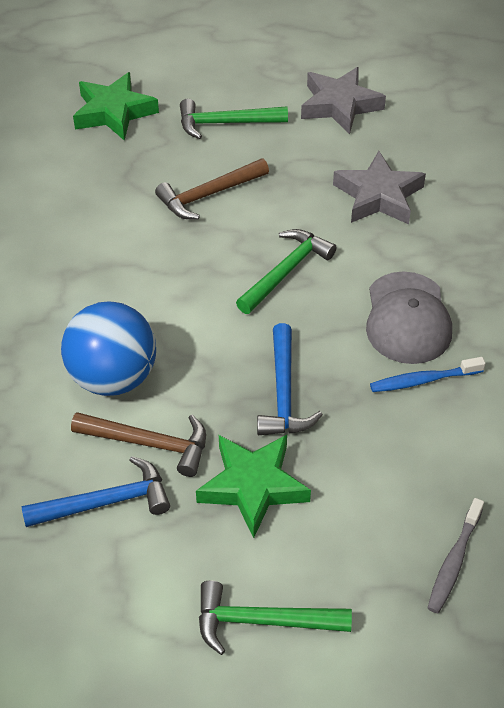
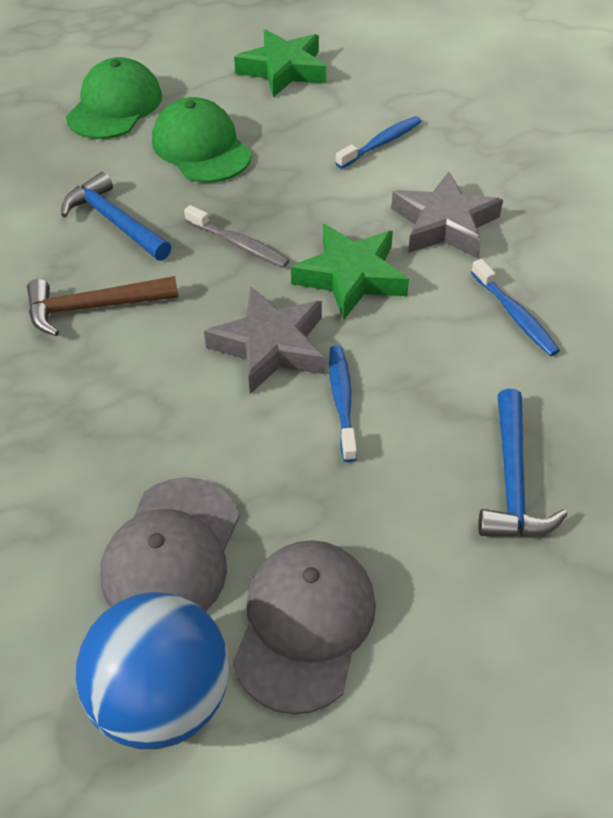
blue toothbrush: [370,357,486,392] = 1 -> [329,345,357,462] [336,116,422,169] [471,259,560,356] = 3
brown hammer: [71,412,206,477] [155,158,269,219] = 2 -> [27,276,179,336] = 1
green cap: none = 0 -> [66,57,162,139] [152,97,252,183] = 2
green hammer: [180,99,288,139] [199,580,352,655] [236,229,337,314] = 3 -> none = 0
grey cap: [366,272,452,364] = 1 -> [100,477,239,612] [233,540,376,714] = 2

